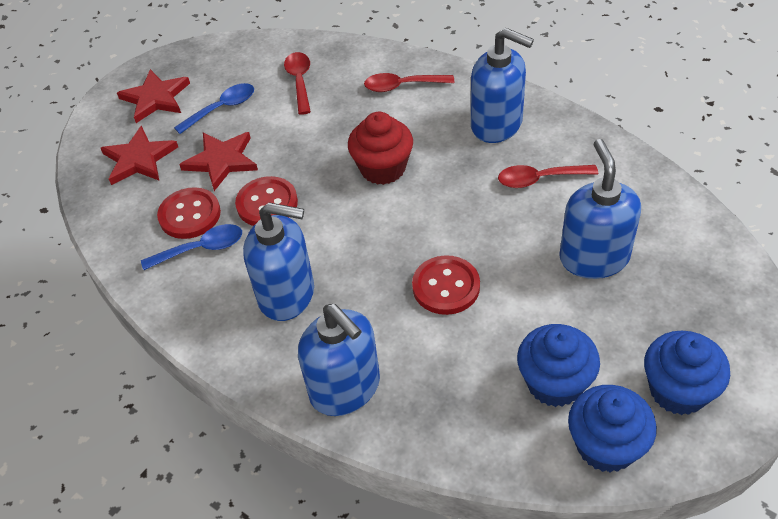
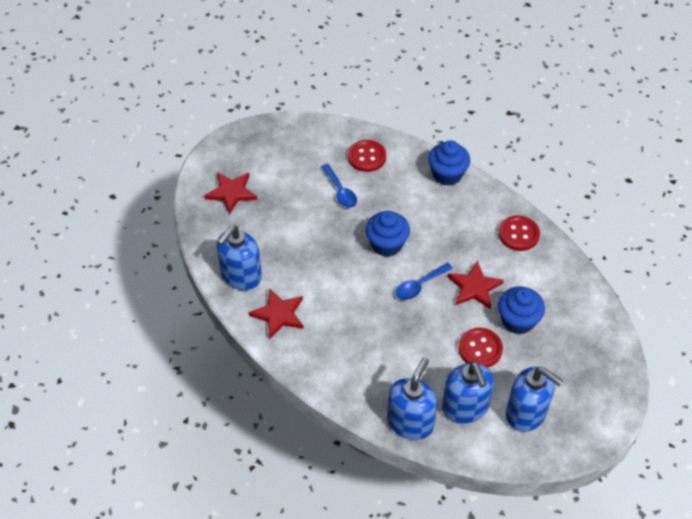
red cupcake: [348,112,413,185] = 1 -> none = 0
red spoon: [284,52,311,115] [364,73,454,92] [498,165,598,188] = 3 -> none = 0

